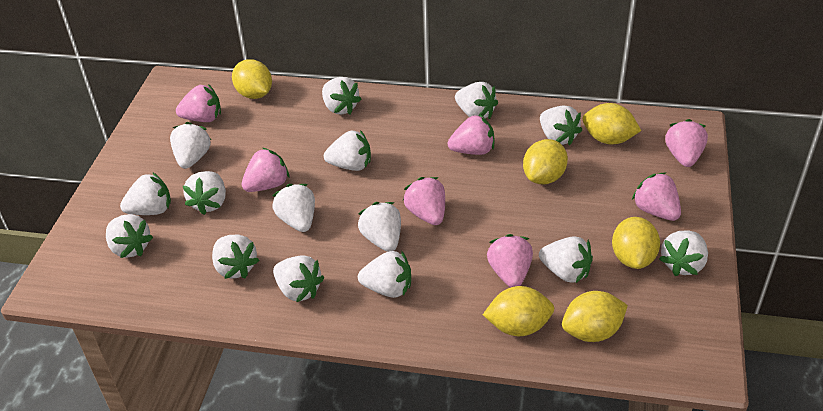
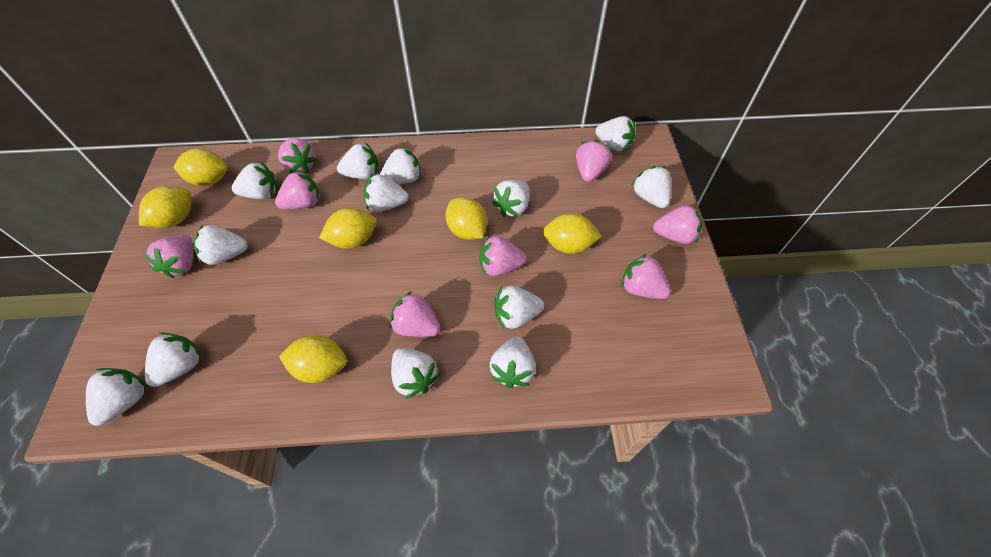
pink strawberry: [176,84,221,122] [242,148,290,192] [403,177,445,225] [448,115,495,155] [487,234,533,287] [632,173,681,221] [665,119,708,167] = 7 -> [143,235,194,278] [275,170,319,209] [278,138,317,174] [390,291,440,337] [479,235,526,276] [576,140,612,182] [621,254,671,299] [653,205,702,244] = 8
white strawberry: [106,214,153,258] [120,172,171,215] [170,122,211,169] [183,171,226,215] [212,235,259,279] [272,184,315,232] [273,255,324,302] [322,77,362,114] [324,130,371,171] [358,202,401,252] [358,250,411,298] [455,82,498,119] [539,236,593,283] [540,106,582,145] [659,231,708,276] = 15 -> [86,368,147,426] [145,332,202,387] [194,225,248,265] [232,162,278,199] [337,142,379,179] [363,174,409,212] [380,146,421,184] [391,348,440,399] [489,336,536,389] [492,180,530,217] [495,285,544,330] [595,116,635,151] [632,166,671,208] = 13

